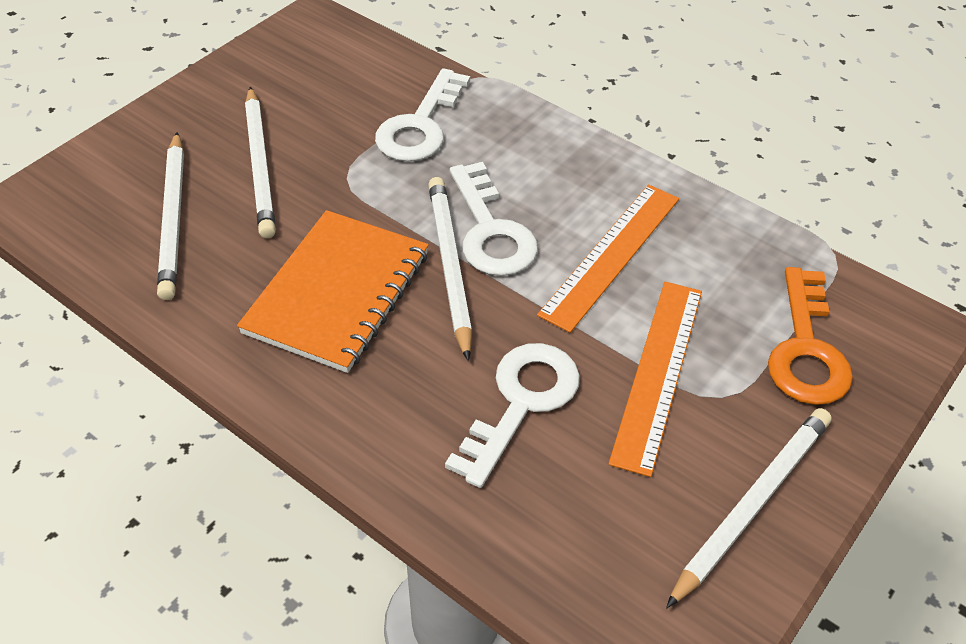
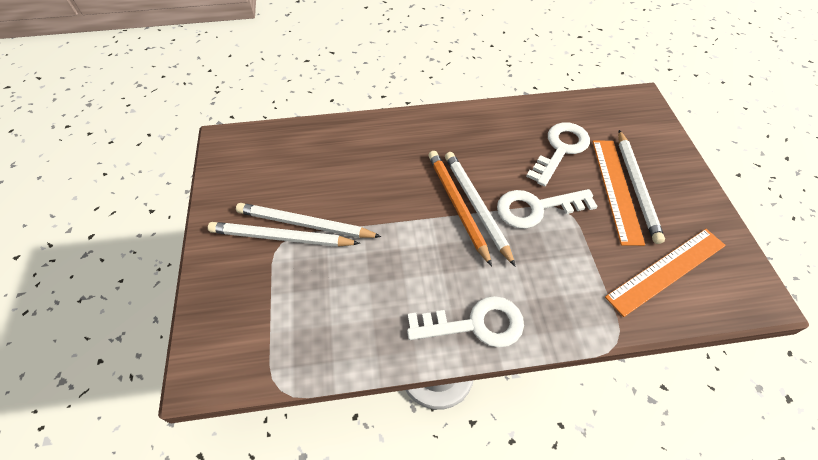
orange key: [768,267,853,405] = 1 -> none = 0
orange notebook: [237,210,429,373] = 1 -> none = 0
orange pencil: none = 0 -> [428,151,492,266] = 1

